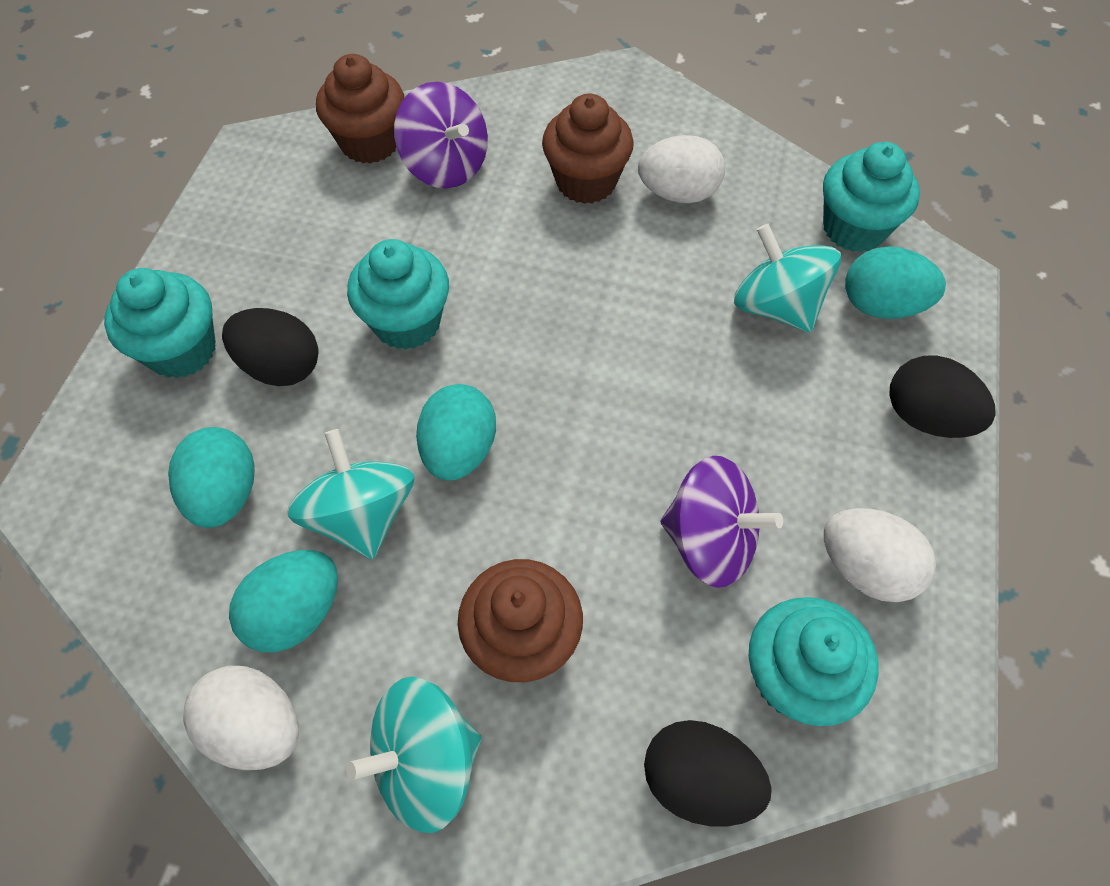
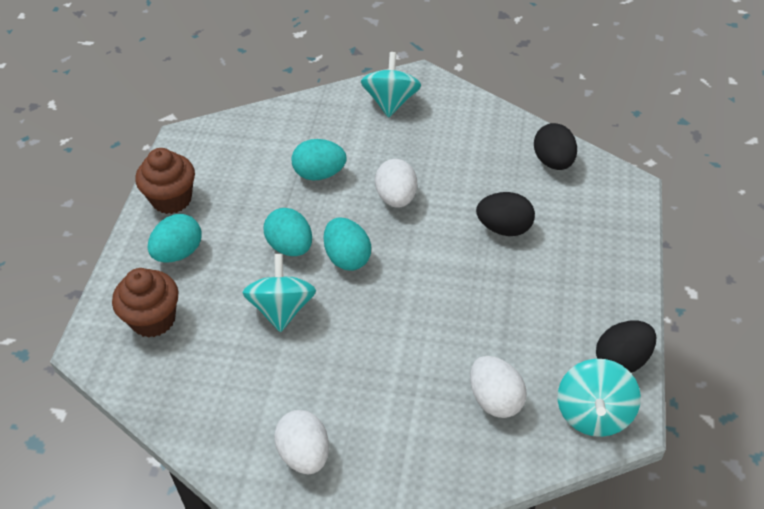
brown cupcake: [316,54,405,164] [458,559,583,682] [542,94,634,204] = 3 -> [112,268,179,338] [135,148,195,214] = 2
purple spinning top: [394,82,488,188] [661,456,783,588] = 2 -> none = 0
turquoise cupcake: [104,268,216,378] [347,239,449,350] [748,597,879,726] [823,142,920,252] = 4 -> none = 0

